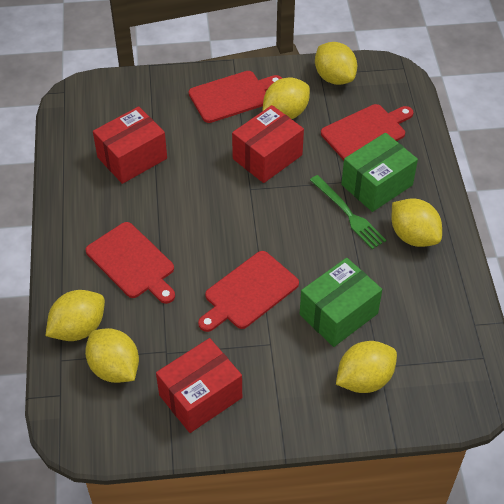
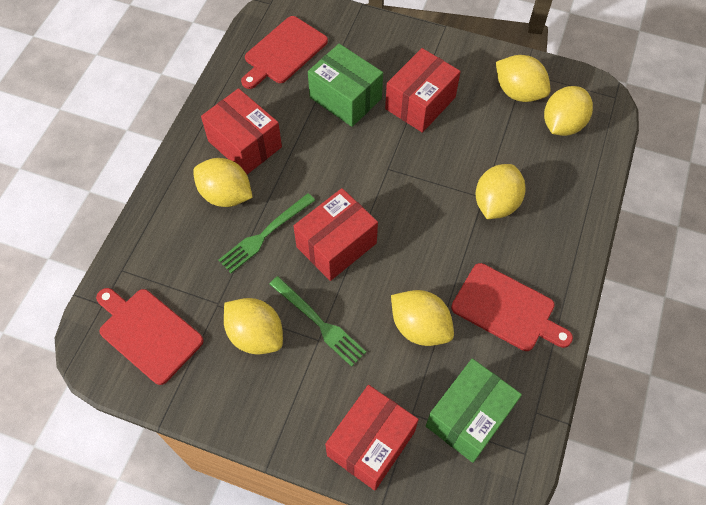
green fork: [310,175,386,249] = 1 -> [218,193,315,273] [269,276,366,367] = 2
red box: [93,106,167,184] [156,338,242,433] [232,105,304,183] = 3 -> [201,88,282,174] [293,188,378,281] [325,385,419,490] [385,48,461,133] = 4
red cutting board: [86,222,175,304] [189,71,282,123] [198,251,299,332] [321,104,413,160] = 4 -> [96,288,204,385] [241,16,328,89] [451,263,573,351] = 3

